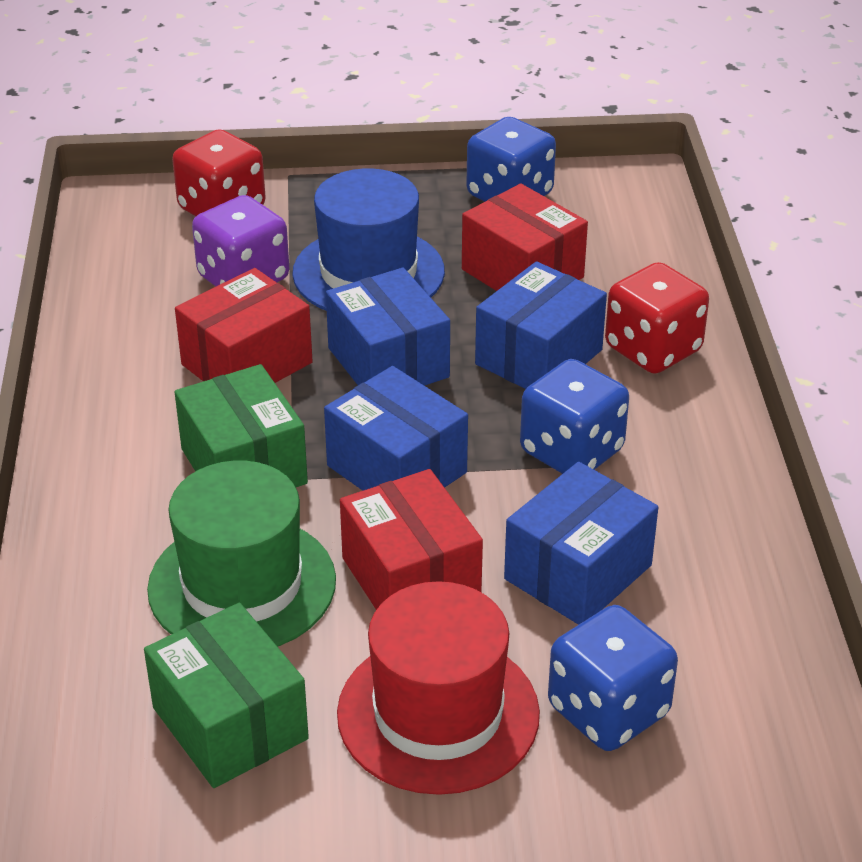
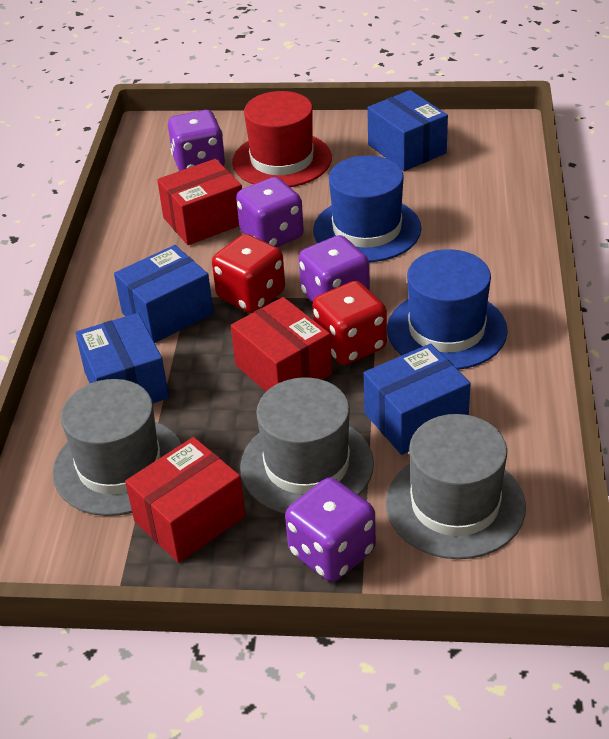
blue dice: [466,117,556,202] [520,359,629,474] [548,605,678,751] = 3 -> none = 0
blue hat: [292,169,445,311] = 1 -> [313,155,421,262] [387,249,508,370] = 2
green box: [144,603,309,788] [175,364,308,487] = 2 -> none = 0
green hat: [147,461,336,647] = 1 -> none = 0
grey hat: none = 0 -> [53,379,181,516] [240,377,374,514] [386,414,526,559] = 3
purple dice: [192,195,289,286] = 1 -> [168,110,225,171] [236,177,304,247] [285,478,376,582] [299,235,370,302] = 4

